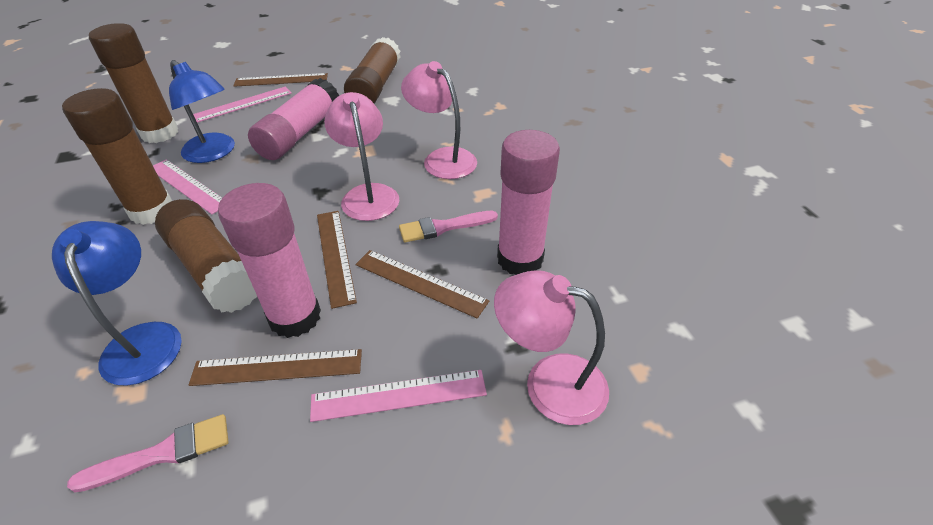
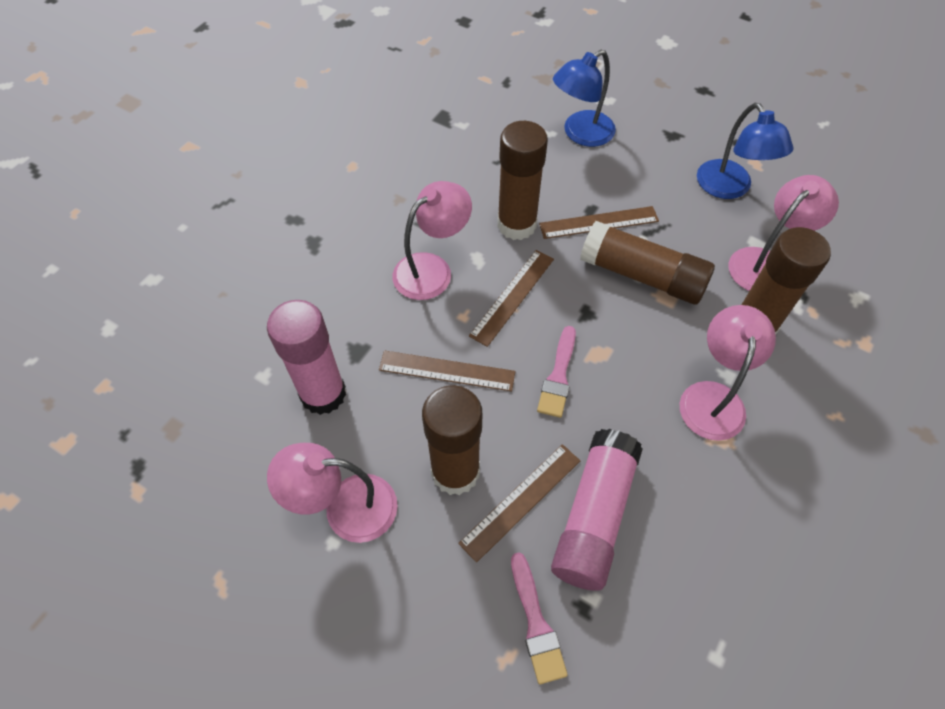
pink glue stick: [218,183,321,338] [248,78,339,160] [497,130,560,275] = 3 -> [267,300,346,415] [551,429,643,591] = 2
pink lamp: [324,92,399,221] [401,61,477,179] [494,270,609,425] = 3 -> [267,443,398,543] [392,181,472,300] [680,305,776,441] [729,175,839,291] = 4
pink ruler: [153,159,222,214] [193,87,292,123] [310,370,487,422] = 3 -> none = 0

